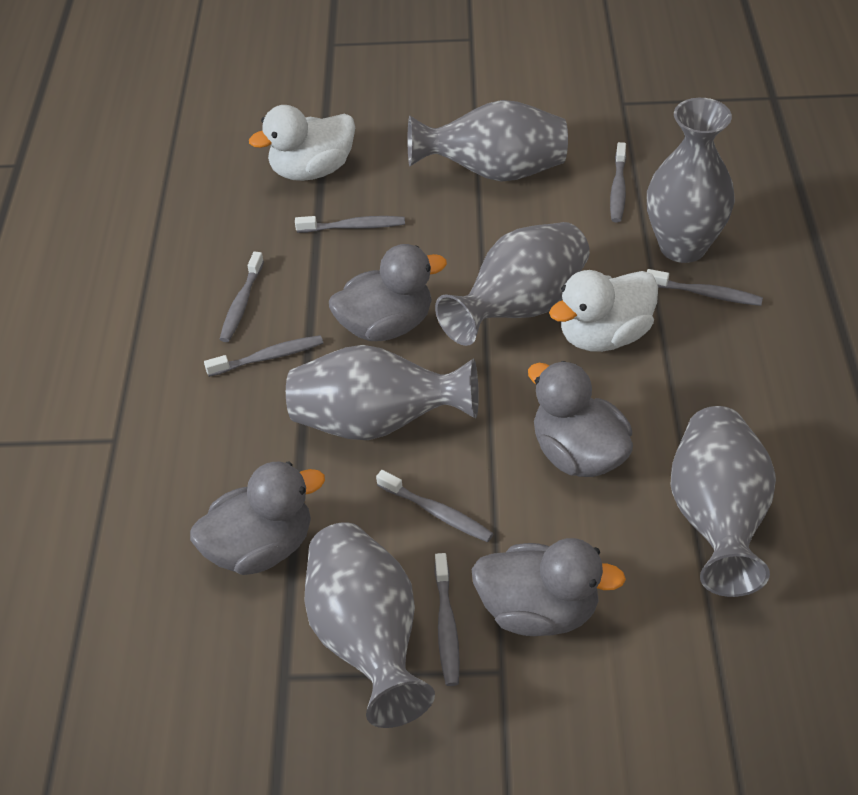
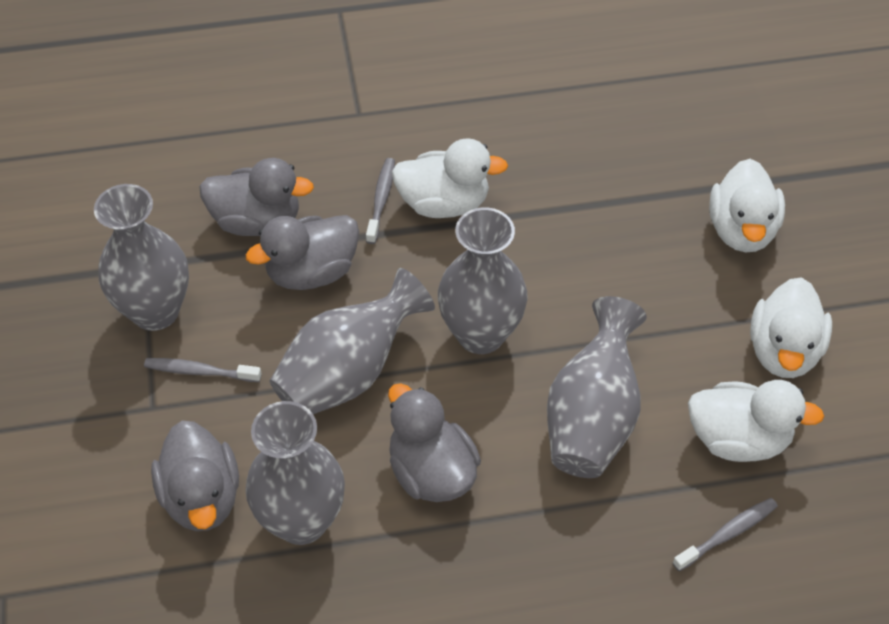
grey toothbrush: [204,335,323,377] [220,251,264,342] [295,216,405,233] [376,470,494,542] [434,553,460,686] [610,142,626,223] [647,269,763,306] = 7 -> [144,358,261,382] [366,158,395,244] [672,498,778,571] = 3
grey vase: [286,345,479,440] [304,522,435,728] [408,100,568,182] [435,222,590,346] [647,98,735,263] [671,406,776,597] = 6 -> [94,184,189,331] [245,401,345,545] [269,268,435,414] [438,207,528,354] [547,296,647,478] = 5
white duck: [249,105,355,181] [549,270,658,352] = 2 -> [391,138,508,218] [688,380,824,462] [709,159,785,252] [750,277,832,378] = 4

